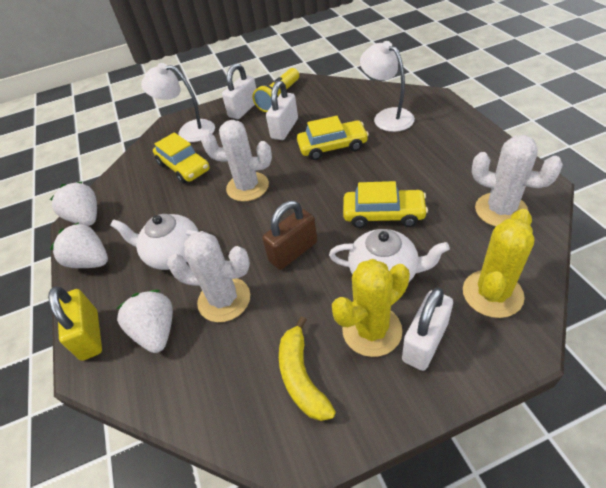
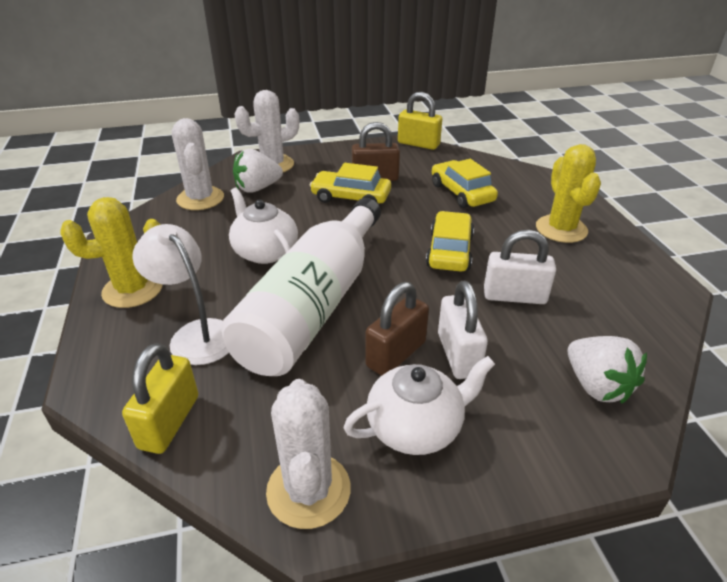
brown padlock: [262,201,317,270] = 1 -> [352,122,400,181] [365,282,429,376] = 2
white bottle: none = 0 -> [221,198,381,376] = 1
white lamp: [141,63,215,142] [360,41,415,132] = 2 -> [132,224,229,365] = 1
white padlock: [222,63,256,119] [266,81,298,140] [402,288,453,371] = 3 -> [438,281,488,379] [484,230,556,304] = 2
white strawberry: [50,181,97,226] [50,222,108,268] [116,290,173,353] = 3 -> [233,149,283,193] [568,336,647,404] = 2
yellow banana: [279,316,336,421] = 1 -> none = 0
yellow flashlight: [253,68,299,112] = 1 -> none = 0
yellow padlock: [48,286,102,361] = 1 -> [122,343,198,454] [398,92,442,150] = 2

